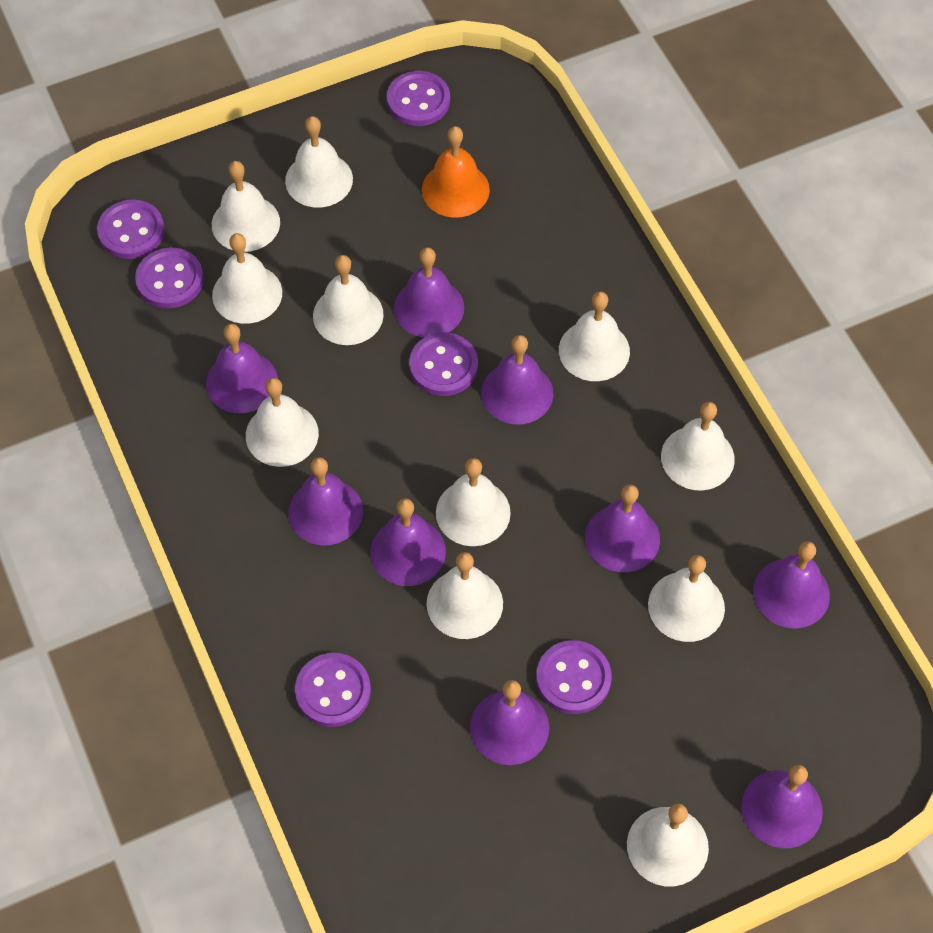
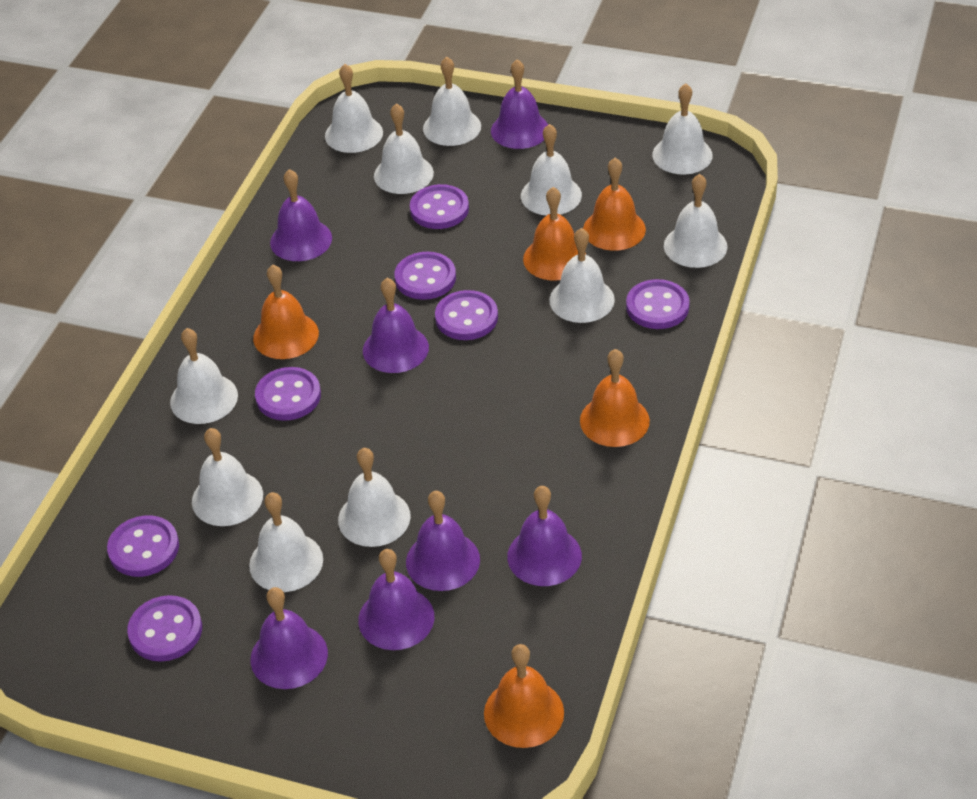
orange bell: [422,126,490,218] = 1 -> [253,265,319,359] [484,644,564,748] [523,187,586,281] [580,349,650,447] [583,158,646,251] = 5
purple bell: [206,324,278,413] [288,457,363,546] [370,498,446,586] [394,247,464,337] [470,680,549,765] [481,335,553,424] [585,484,660,572] [741,765,823,848] [753,541,830,629] = 9 -> [251,587,328,689] [270,169,332,261] [358,549,434,650] [363,278,429,373] [406,491,480,591] [491,59,548,149] [507,486,582,586] = 7
purple button: [97,200,165,259] [135,248,204,308] [295,653,371,727] [387,71,450,126] [409,332,478,396] [536,640,612,714] = 6 -> [107,515,179,577] [127,595,202,662] [255,367,321,421] [394,252,456,300] [410,184,469,229] [435,290,498,340] [626,279,690,329] = 7

